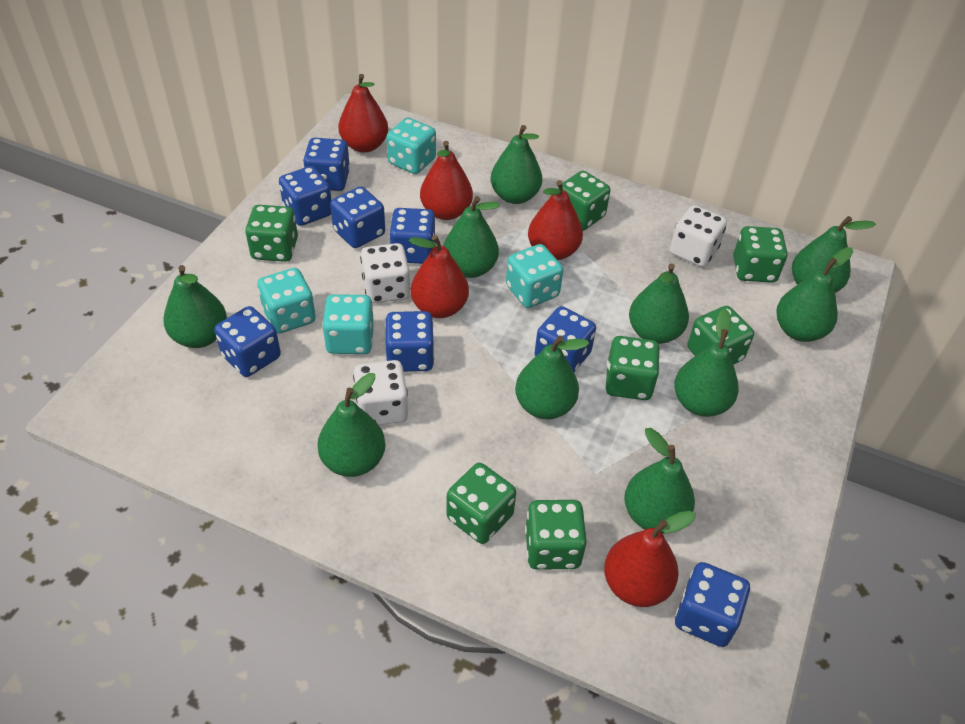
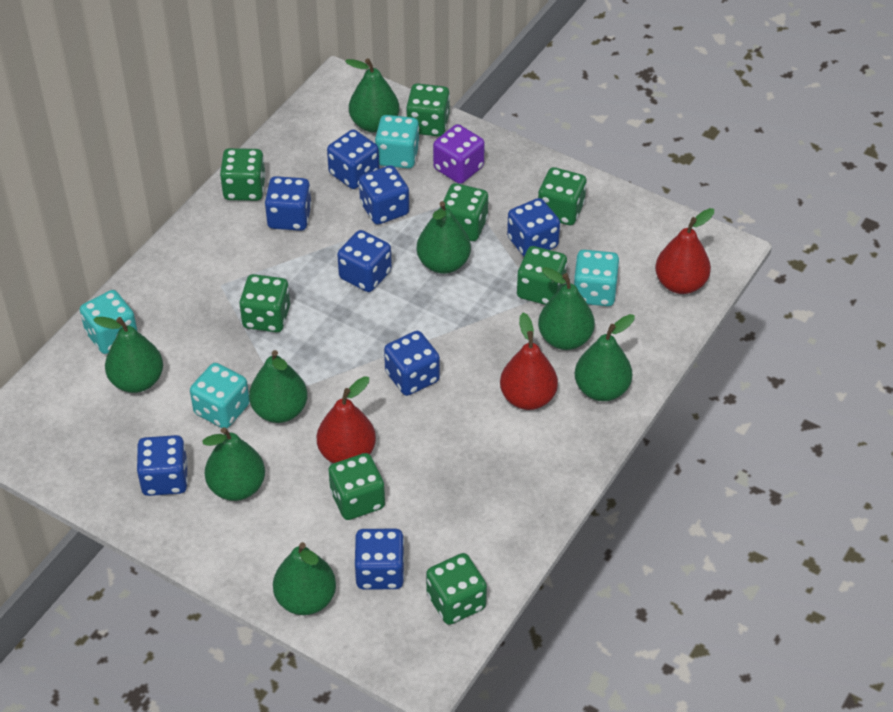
green dice: [245,205,298,262] [446,463,516,544] [525,500,587,570] [558,171,610,231] [606,336,660,400] [687,306,754,365] [733,226,787,283] = 7 -> [220,148,266,201] [239,274,290,332] [328,453,385,520] [406,83,450,137] [426,553,487,625] [440,183,488,241] [517,246,567,305] [538,167,586,225] = 8
green pear: [163,265,227,348] [317,373,385,477] [443,196,500,278] [491,125,542,204] [515,335,589,419] [624,428,695,534] [629,263,689,344] [674,309,739,417] [776,247,853,342] [792,216,876,293] = 10 -> [93,317,163,393] [203,427,265,501] [249,350,307,423] [273,542,336,615] [345,58,399,133] [417,201,471,274] [538,267,595,350] [575,314,635,401] = 8
purple dice: none = 0 -> [433,124,485,184] = 1
red pear: [338,74,388,153] [409,235,469,318] [420,141,473,220] [528,180,583,260] [604,511,696,607] = 5 -> [317,376,376,463] [500,313,558,410] [655,208,714,294] = 3
white dice: [353,360,408,425] [360,243,410,303] [670,205,727,267] = 3 -> none = 0

